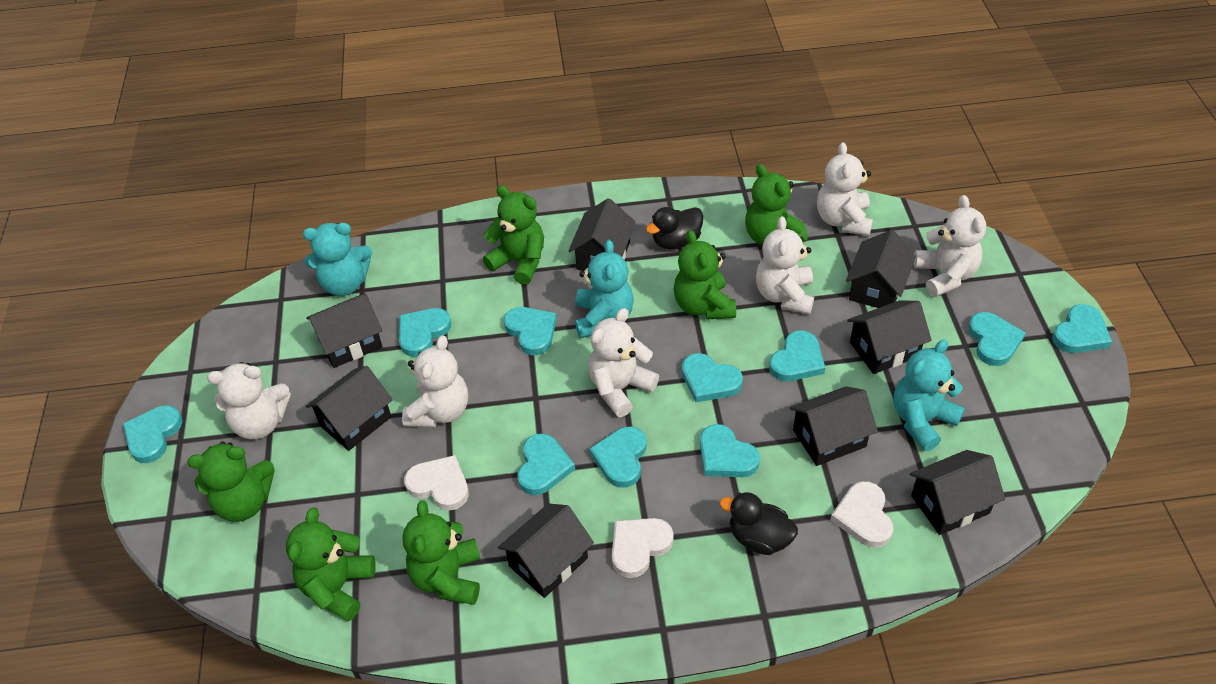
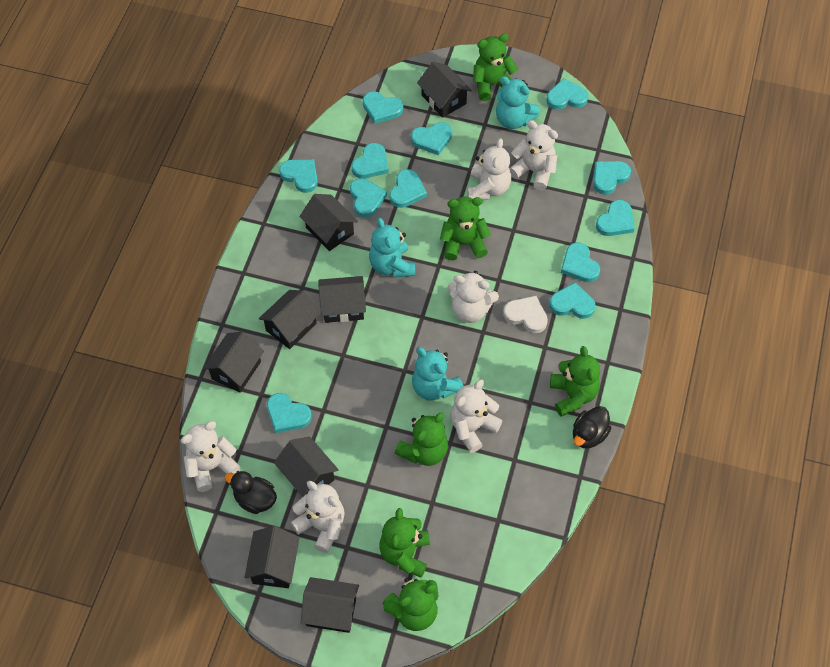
turquoise heart: [123,405,182,463] [399,308,451,357] [504,307,557,355] [517,433,575,495] [589,427,647,488] [682,353,743,402] [700,424,760,477] [769,330,825,381] [968,312,1026,366] [1052,304,1112,353] = 10 -> [267,393,312,433] [279,159,318,193] [350,178,387,217] [352,143,388,179] [363,91,403,124] [389,169,427,208] [411,122,452,155] [546,78,588,110] [549,282,596,319] [561,242,600,282] [593,161,631,195] [596,200,634,236] = 12
white heart: [404,455,469,511] [612,518,674,578] [830,481,893,548] = 3 -> [503,296,548,333] = 1

